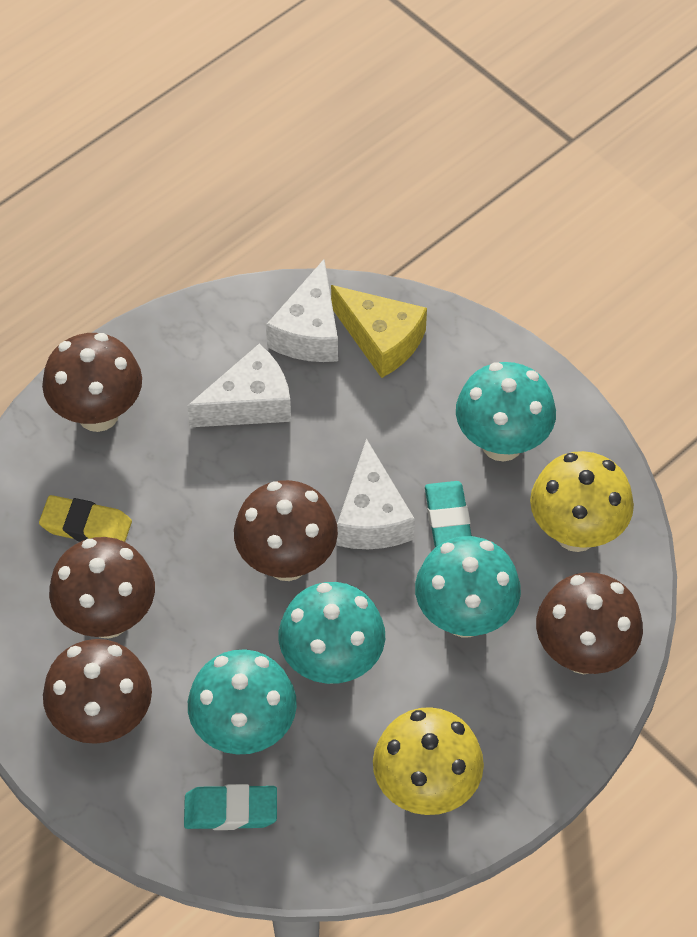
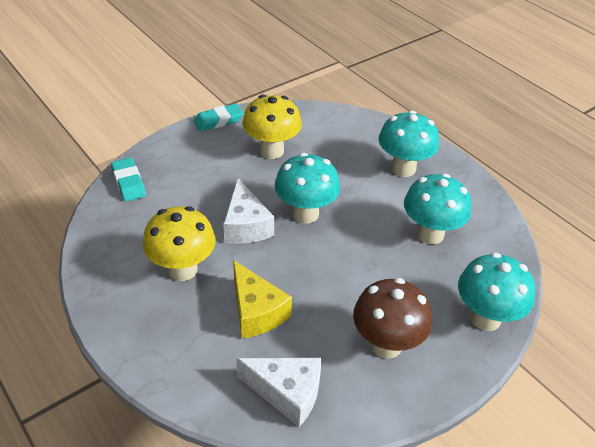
brown mushroom: [42,333,142,432] [43,639,152,744] [49,537,155,638] [234,480,338,581] [536,572,643,674] = 5 -> [353,278,432,359] = 1
white cheese: [187,344,291,427] [266,259,338,362] [337,439,415,549] = 3 -> [223,179,274,244] [236,358,321,427] = 2
yellow eraser: [39,495,132,542] = 1 -> none = 0

